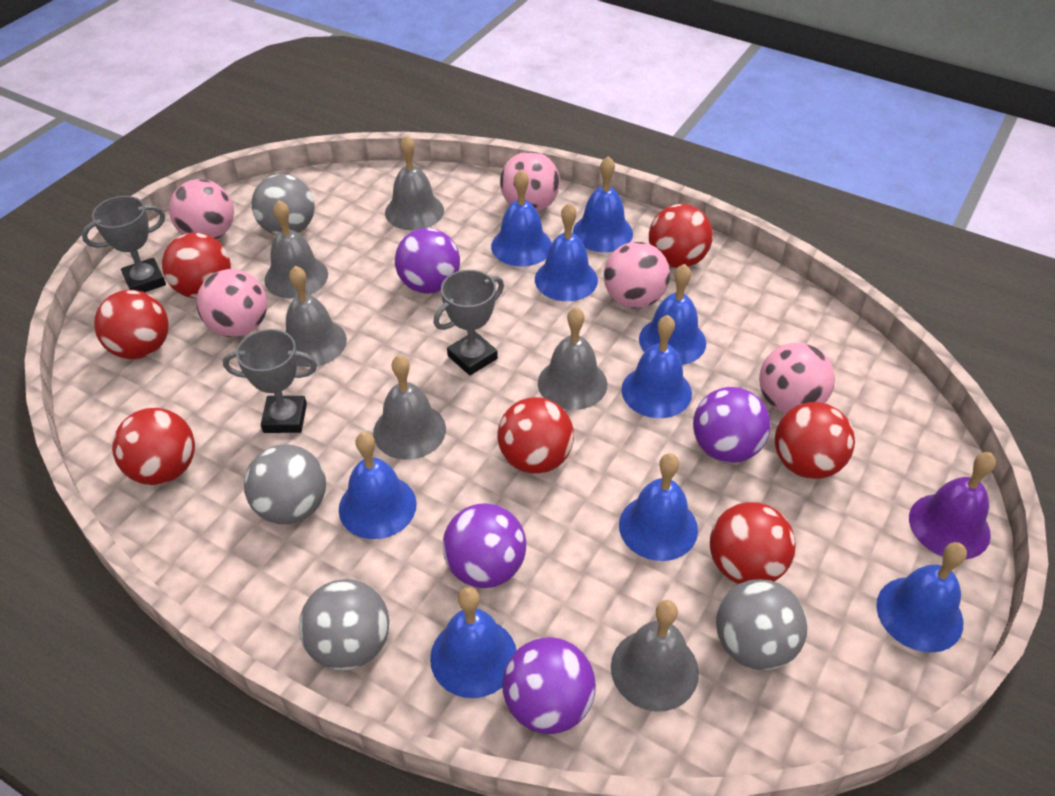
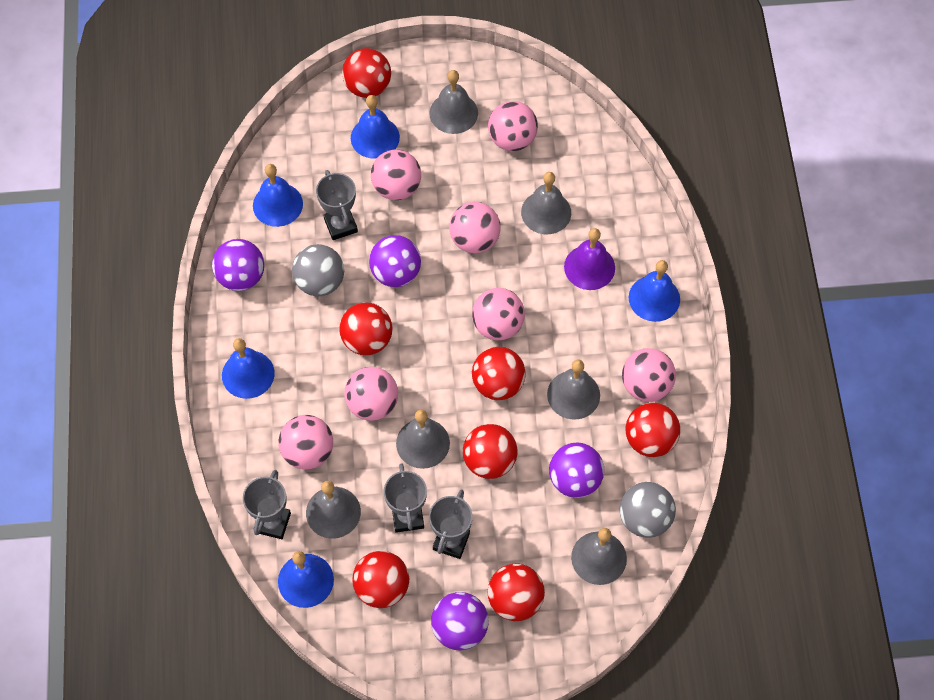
blue bell: [339,432,417,539] [430,587,517,698] [491,170,552,267] [535,203,598,301] [573,156,633,252] [619,453,698,561] [621,315,692,418] [639,264,706,365] [876,542,967,653] = 9 -> [222,338,275,399] [253,164,303,227] [278,551,334,608] [351,95,400,159] [629,260,680,322] = 5
grey ball: [244,444,326,524] [251,174,315,235] [299,579,389,671] [716,579,808,670] = 4 -> [292,244,344,296] [620,482,676,538] = 2
grey trophy: [82,196,166,292] [223,329,317,433] [434,270,504,375] = 3 -> [243,470,291,539] [316,170,358,240] [384,463,427,533] [429,489,472,559] = 4
pink ball: [169,179,234,239] [197,269,267,337] [500,151,560,211] [604,242,670,308] [759,343,835,414] = 5 -> [278,415,333,470] [344,367,398,421] [371,150,421,200] [449,202,501,253] [472,288,525,340] [488,101,538,151] [622,348,676,402] = 7

